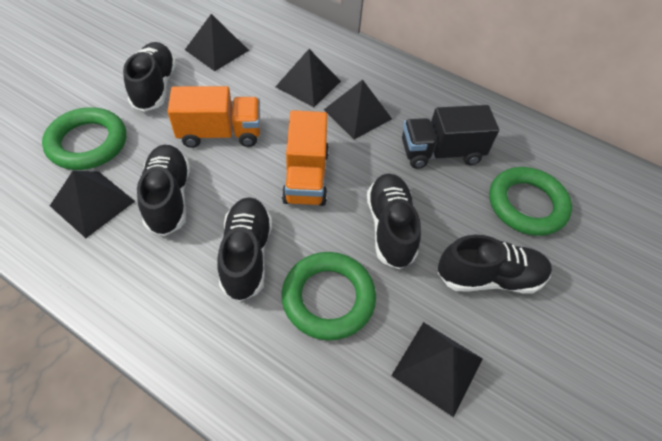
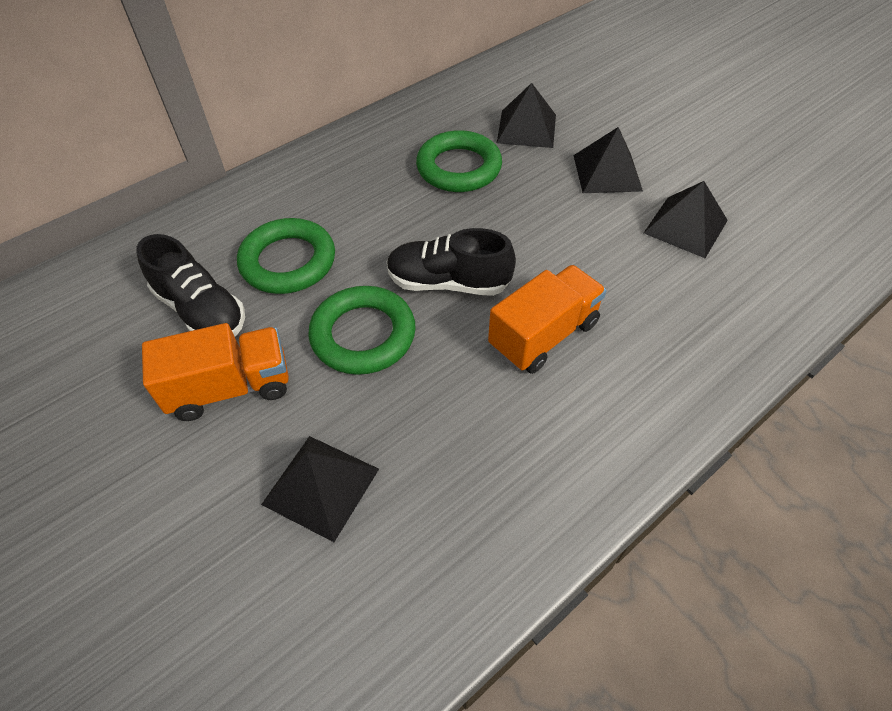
black pyramid: [50,170,135,238] [185,14,249,71] [276,49,341,107] [324,80,392,139] [391,322,483,417] = 5 -> [261,436,379,542] [497,83,556,148] [573,127,643,193] [644,181,728,258] = 4
black shoe: [123,42,176,112] [137,145,190,236] [218,197,272,301] [367,174,421,269] [438,235,552,293] = 5 -> [136,234,245,337] [387,228,516,296] = 2
black truck: [402,105,499,169] = 1 -> none = 0

